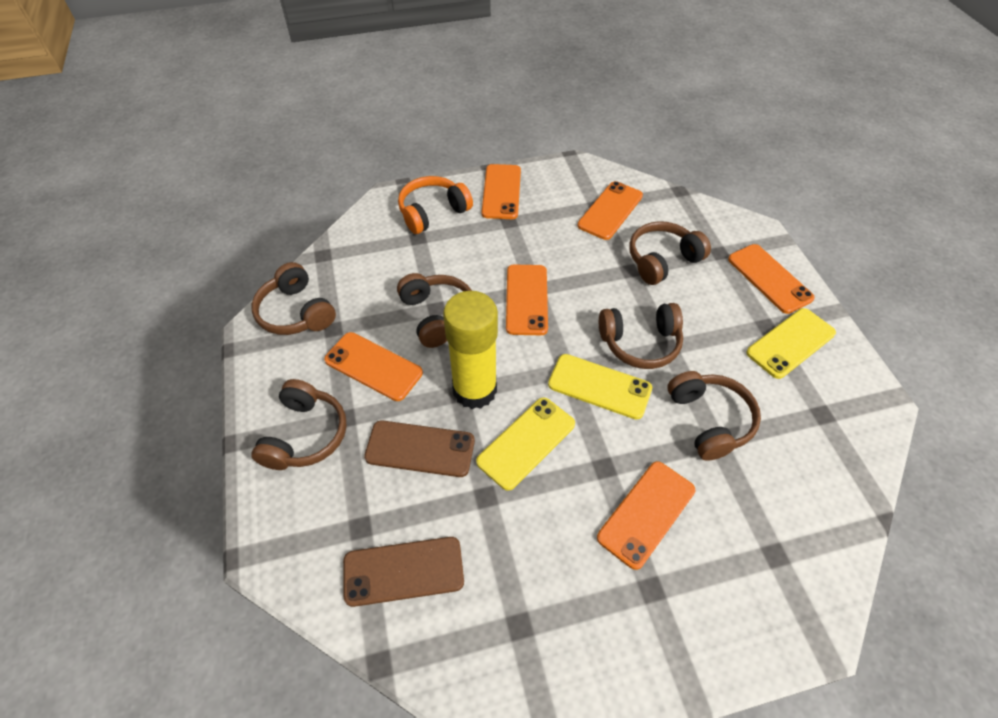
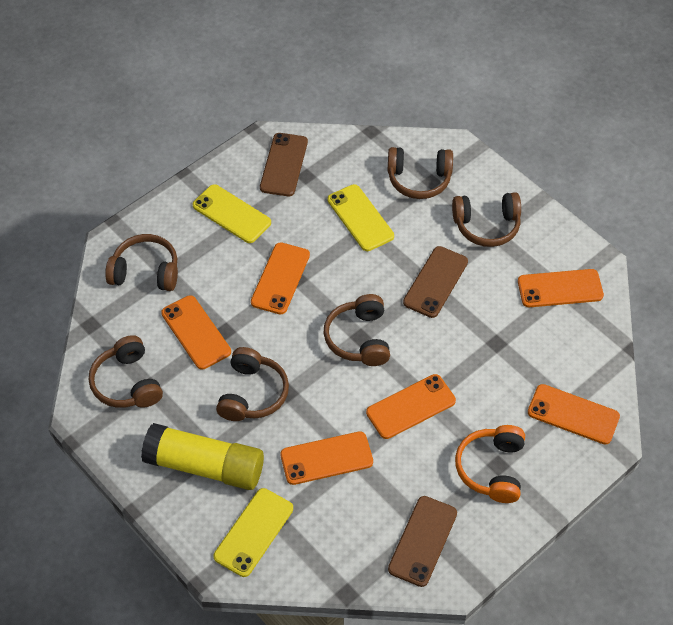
brown phone: [343,537,464,607] [364,420,475,477] = 2 -> [260,133,308,196] [388,496,457,587] [403,246,468,318] = 3

